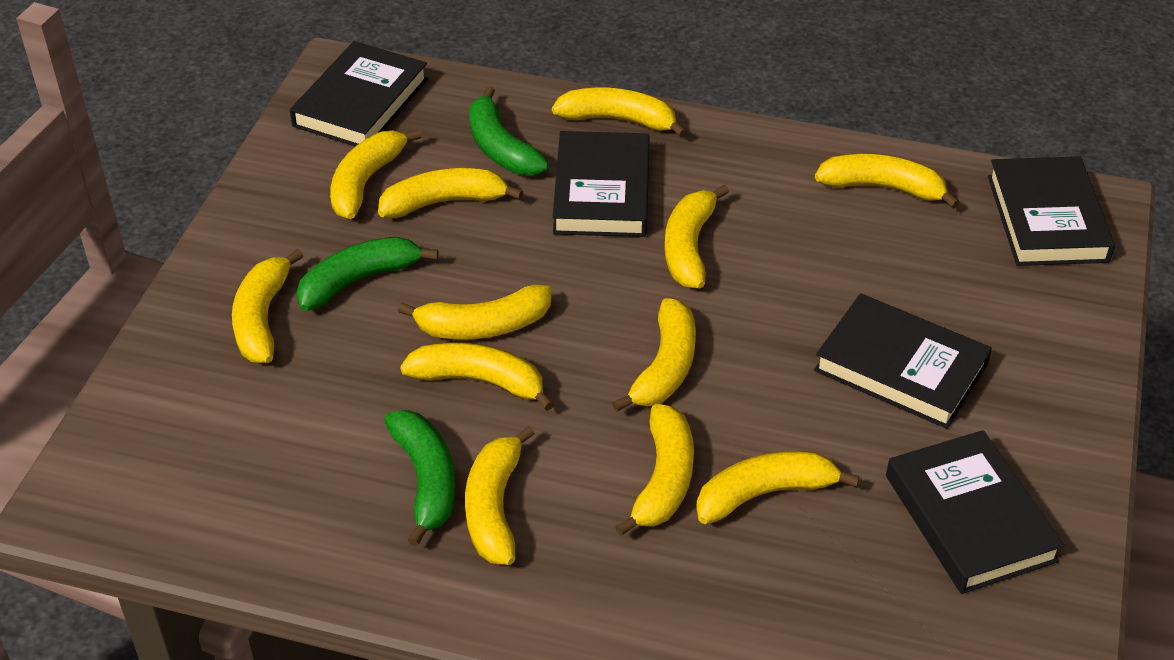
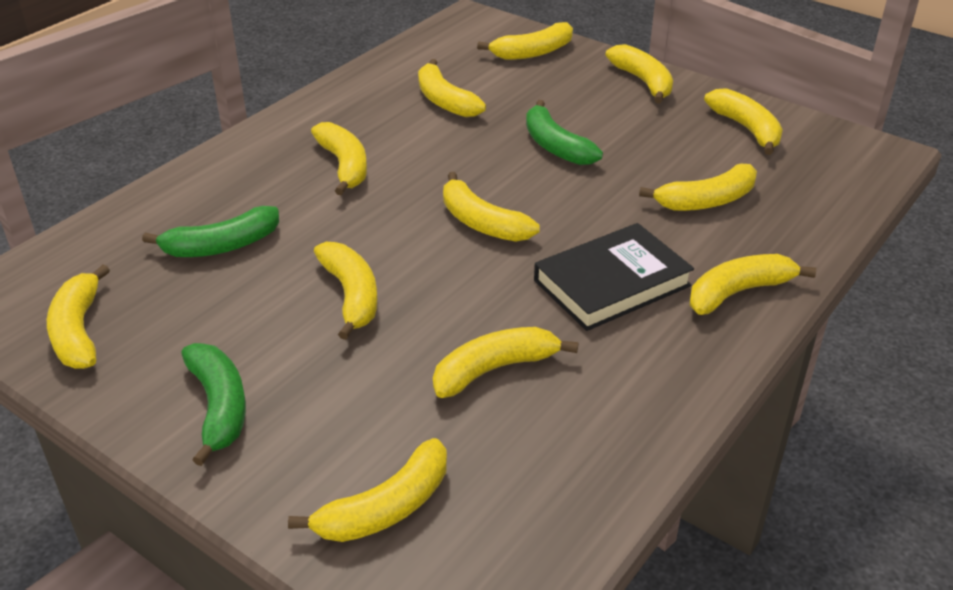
black book: [290,41,428,146] [553,131,650,237] [814,293,992,429] [886,430,1064,594] [988,156,1115,266] = 5 -> [534,223,694,331] = 1

